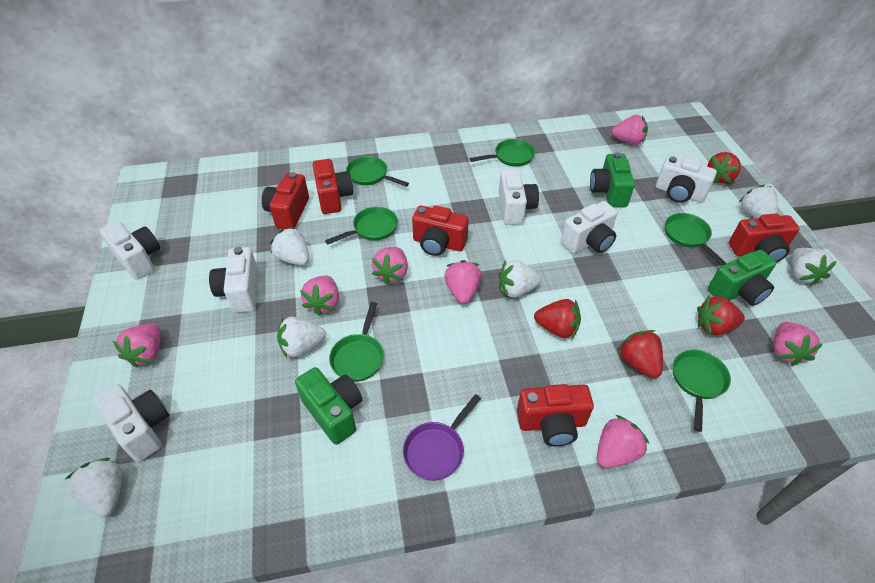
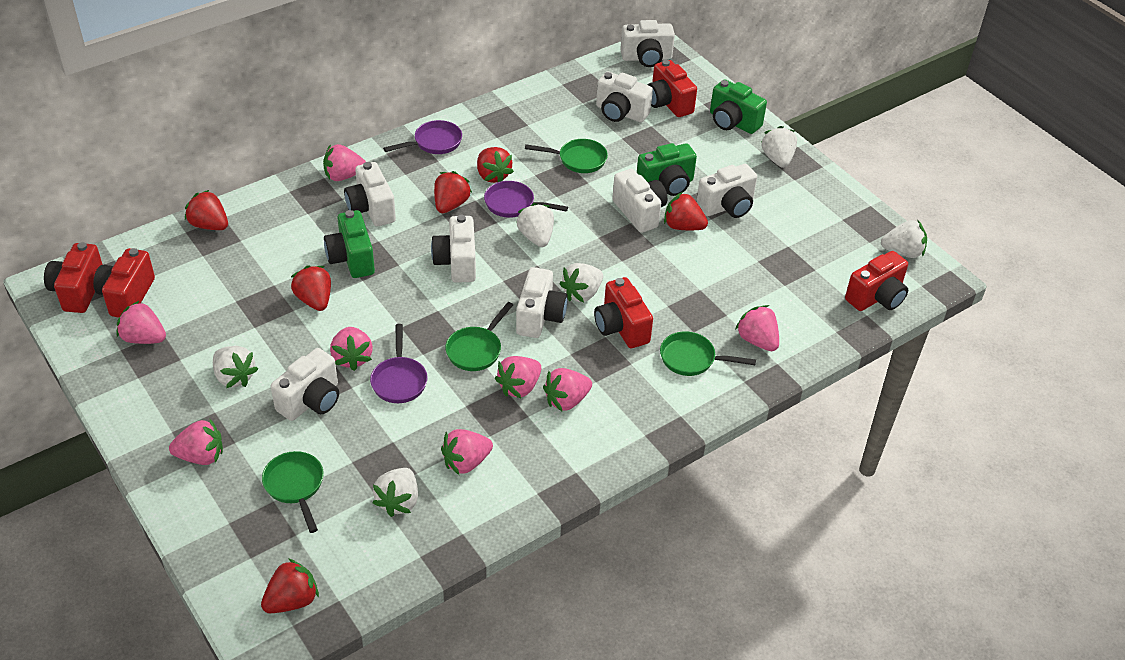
green pan: [325,207,398,244] [329,302,384,382] [346,156,409,187] [470,139,535,167] [665,213,727,266] [673,350,731,432] = 6 -> [262,451,324,533] [445,302,513,371] [525,139,608,173] [660,331,756,376] = 4
pink strawberry: [113,324,161,368] [300,276,339,316] [372,247,408,285] [444,260,481,304] [597,415,649,468] [612,115,648,145] [773,322,823,366] = 7 -> [116,300,166,344] [169,419,223,465] [323,144,366,181] [330,327,373,371] [441,429,493,475] [495,356,541,398] [543,368,592,411] [735,305,779,351] = 8
purple pan: [403,394,481,481] = 1 -> [370,324,428,403] [383,120,462,154] [484,181,568,218] = 3
red strawberry: [534,299,581,338] [618,330,663,378] [697,296,745,335] [707,152,741,183] = 4 -> [185,190,228,230] [261,558,319,613] [291,266,331,311] [434,171,472,213] [477,147,514,183] [664,192,708,230] = 6
white camera: [93,384,169,462] [100,221,160,280] [209,247,258,313] [499,169,539,225] [561,201,617,253] [656,156,717,203] = 6 -> [271,348,339,421] [344,162,396,227] [431,215,476,283] [516,267,568,338] [596,71,653,122] [612,169,667,233] [620,20,675,67] [696,164,757,218] = 8

